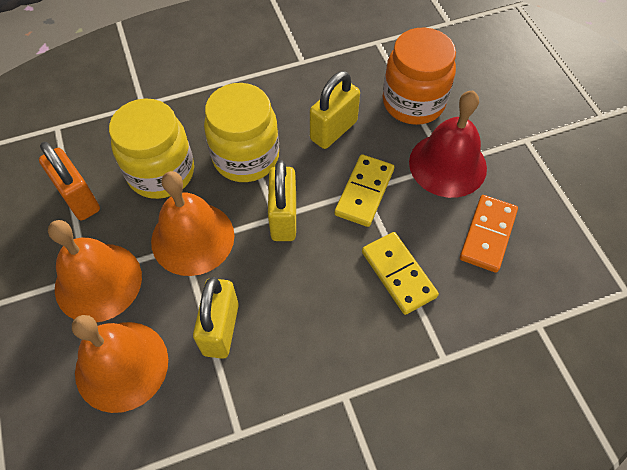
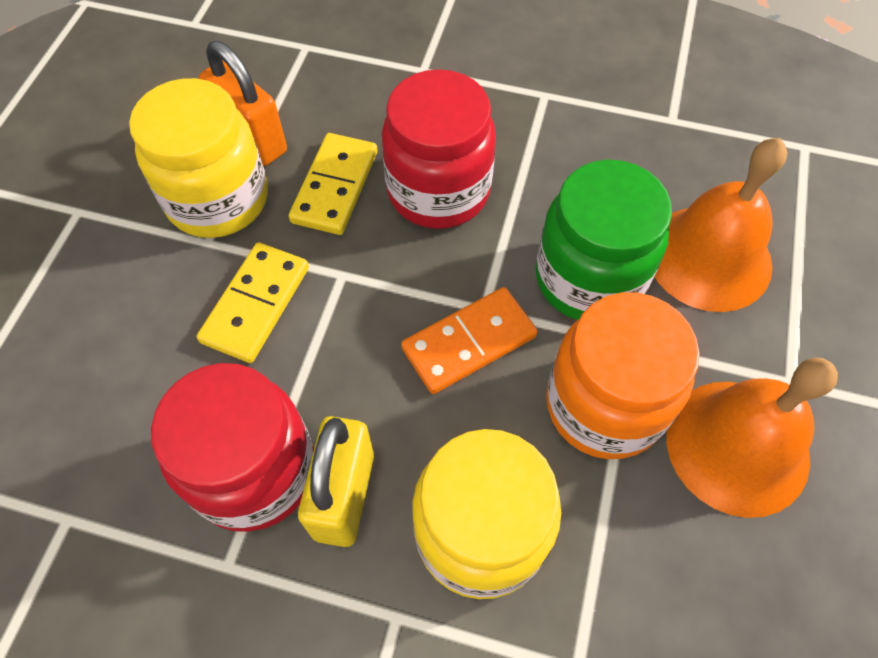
green jar: none = 0 -> [536,160,672,320] = 1
orange bell: [48,220,142,322] [72,315,168,413] [151,171,234,276] = 3 -> [655,138,787,312] [666,358,838,518] = 2
red bell: [409,90,487,198] = 1 -> none = 0
red jar: none = 0 -> [151,363,314,532] [382,69,496,229] = 2
yellow padlock: [193,277,239,359] [268,160,296,241] [310,71,360,149] = 3 -> [298,416,374,547] = 1

